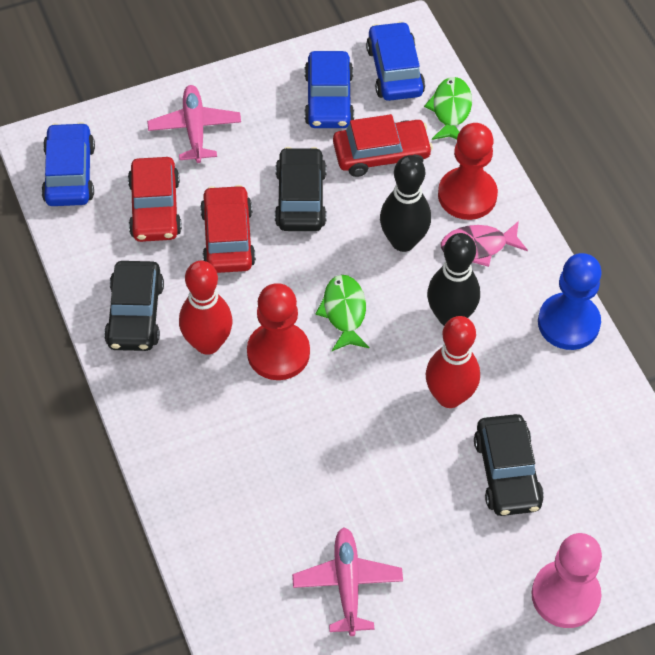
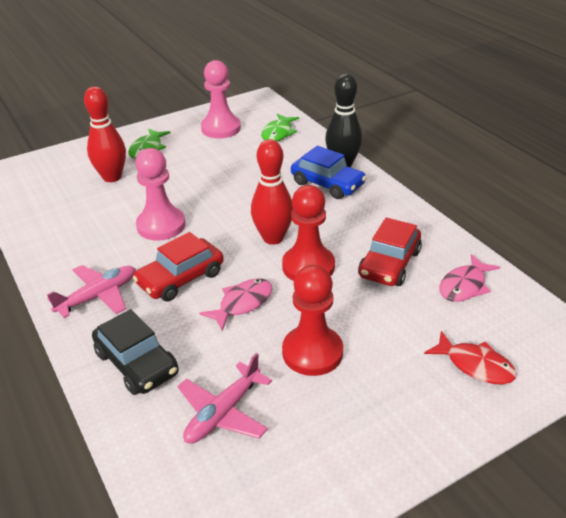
black bowling pin: [380,155,431,252] [427,233,480,326] = 2 -> [325,74,363,167] = 1
black car: [104,261,164,351] [275,147,326,231] [474,414,544,516] = 3 -> [92,309,179,395] = 1
blue car: [41,122,95,206] [304,51,354,128] [366,21,425,101] = 3 -> [291,146,367,199] = 1
blue pawn: [538,253,602,350] = 1 -> none = 0
pink fish: [441,221,528,267] = 1 -> [199,278,272,331] [439,254,500,302] = 2
pink pawn: [531,533,602,628] = 1 -> [135,148,186,241] [201,60,241,138] = 2
red car: [128,157,182,242] [200,185,256,273] [333,114,433,177] = 3 -> [133,232,224,301] [358,218,422,286] = 2
red fish: none = 0 -> [424,331,517,385] = 1

